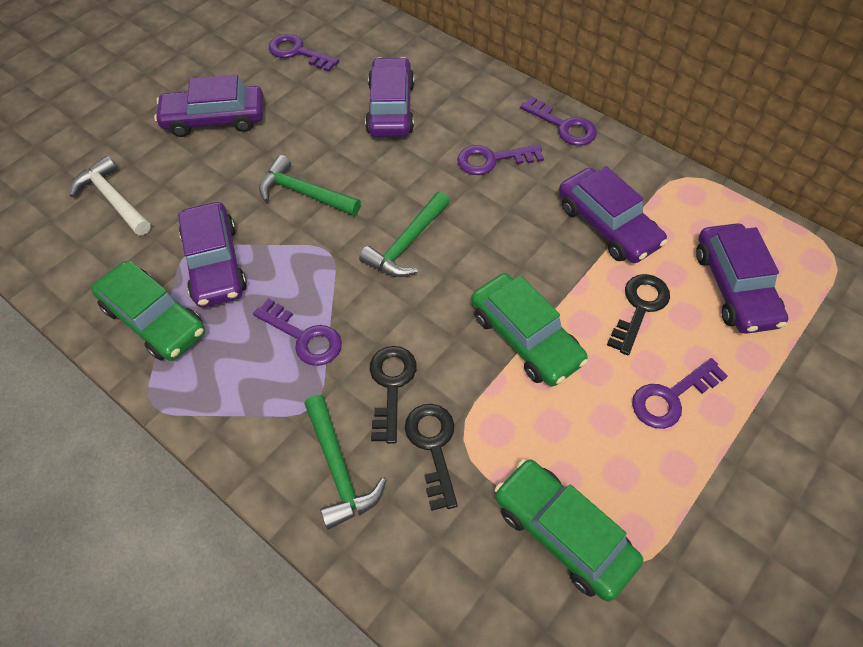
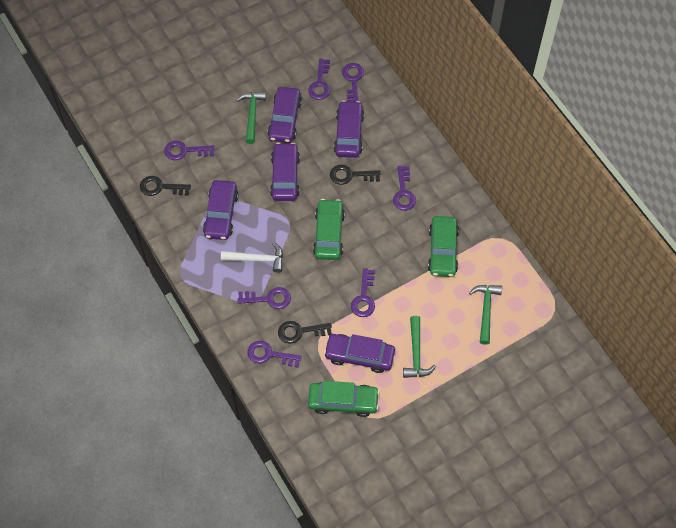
purple key: [253,298,342,366] [269,34,339,72] [457,145,544,175] [520,96,597,146] [632,358,728,429] = 5 -> [164,141,215,160] [237,287,291,309] [247,341,302,368] [308,59,330,100] [342,63,364,102] [351,268,375,317] [393,166,416,211] = 7

